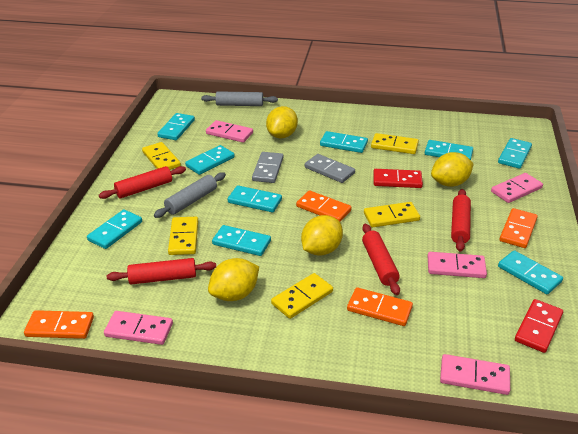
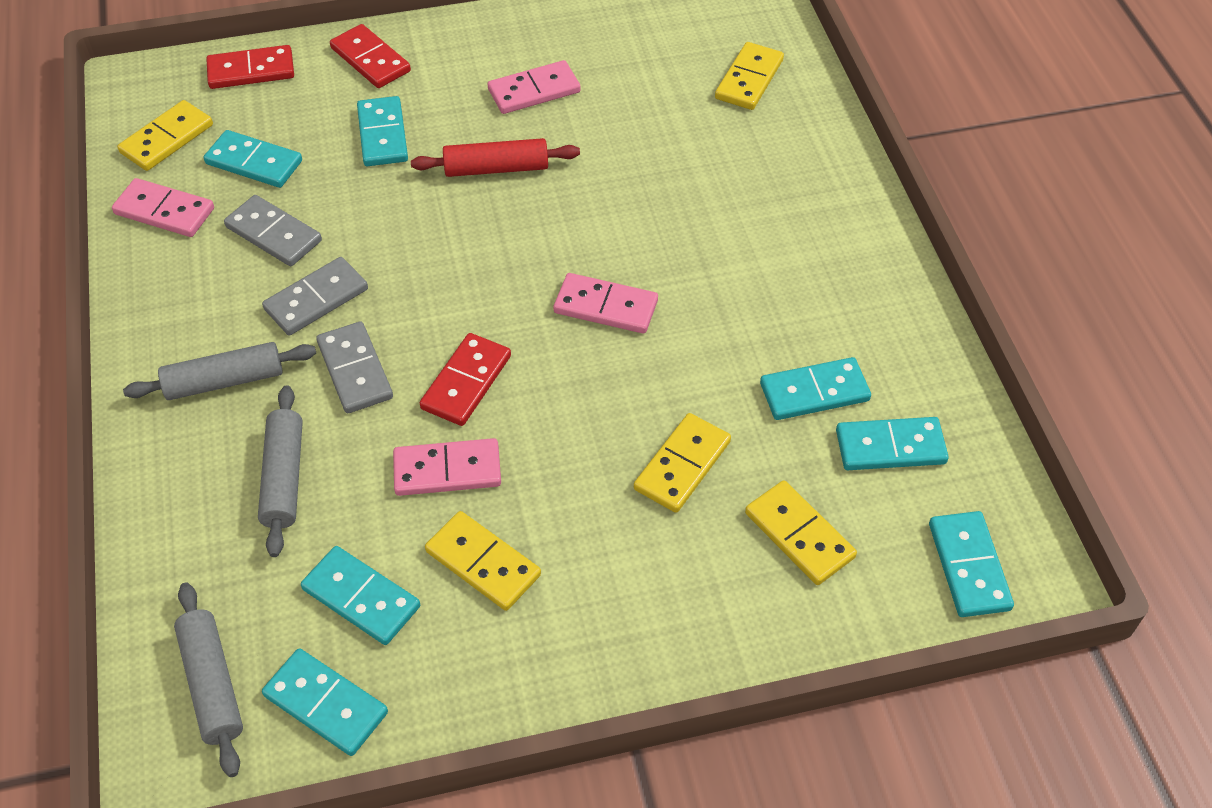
grey domino: [252,152,283,183] [305,154,355,183] = 2 -> [224,195,322,266] [262,257,368,336] [316,321,393,413] = 3
grey rolling pin: [154,172,226,218] [201,91,278,106] = 2 -> [123,342,316,400] [174,582,243,777] [258,385,303,557] = 3
orange domino: [24,310,94,339] [296,190,352,222] [347,287,413,326] [500,208,538,248] = 4 -> none = 0
pink domino: [104,311,173,345] [206,120,253,143] [428,252,487,278] [440,354,510,395] [491,173,543,203] = 5 -> [112,178,214,237] [393,438,501,496] [488,60,581,114] [554,273,658,334] = 4
red domino: [373,169,423,188] [515,299,563,353] = 2 -> [206,45,294,89] [330,24,411,88] [420,333,511,426] = 3
red rolling pin: [99,166,186,199] [107,258,216,284] [362,224,400,295] [451,189,471,252] = 4 -> [411,138,580,177] = 1
turquoise domino: [87,209,142,249] [157,113,195,140] [185,145,235,175] [212,225,271,256] [228,185,282,212] [320,131,368,153] [425,140,473,160] [498,138,532,169] [498,250,563,294] = 9 -> [204,130,302,188] [262,648,388,756] [301,546,420,645] [357,96,408,166] [760,357,871,420] [836,417,949,470] [929,511,1014,617] = 7
yellow lemon: [208,258,259,301] [266,106,298,138] [301,215,343,256] [431,152,474,187] = 4 -> none = 0

